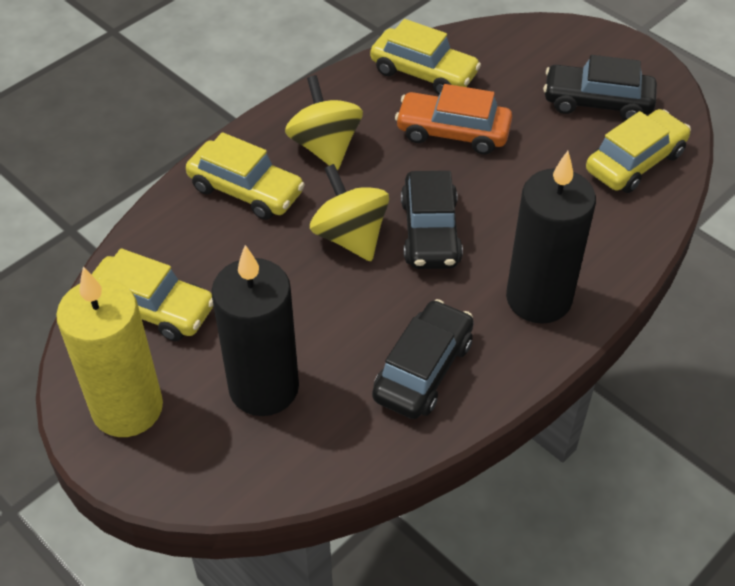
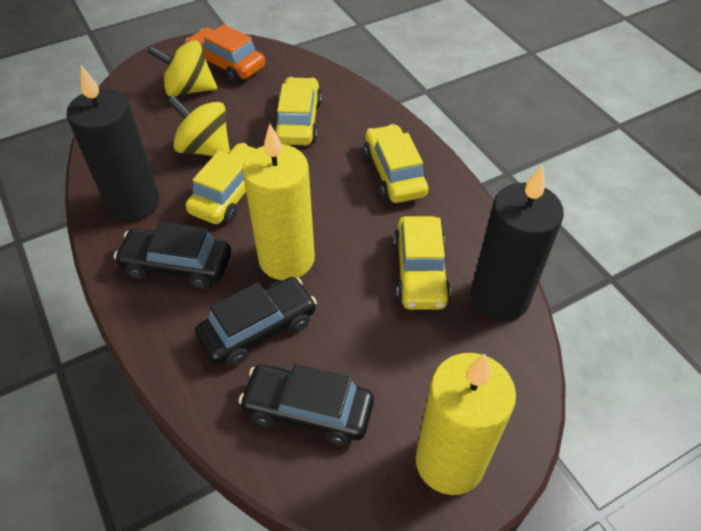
yellow candle: [56,267,163,437] = 1 -> [242,124,315,280] [415,353,516,495] = 2

